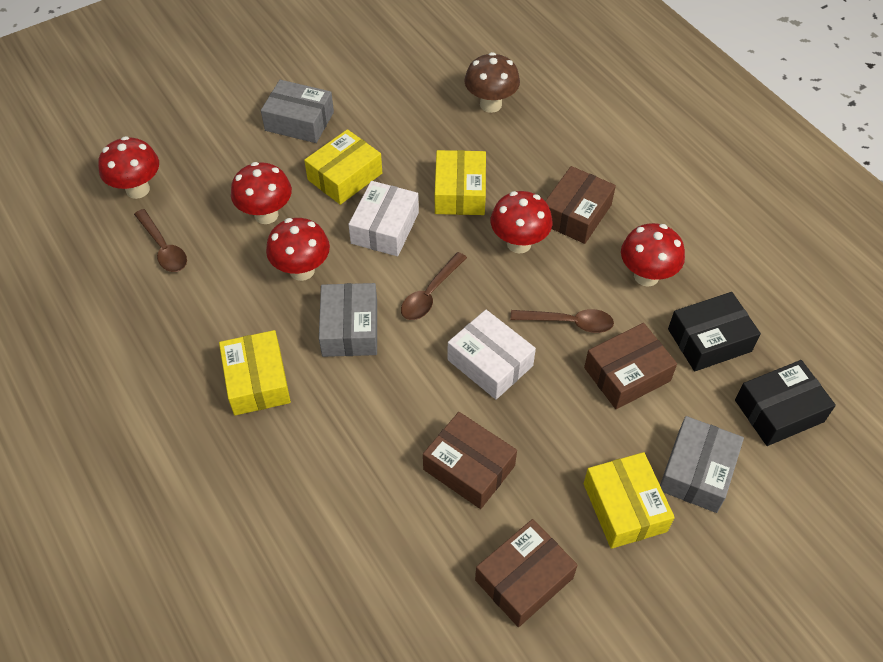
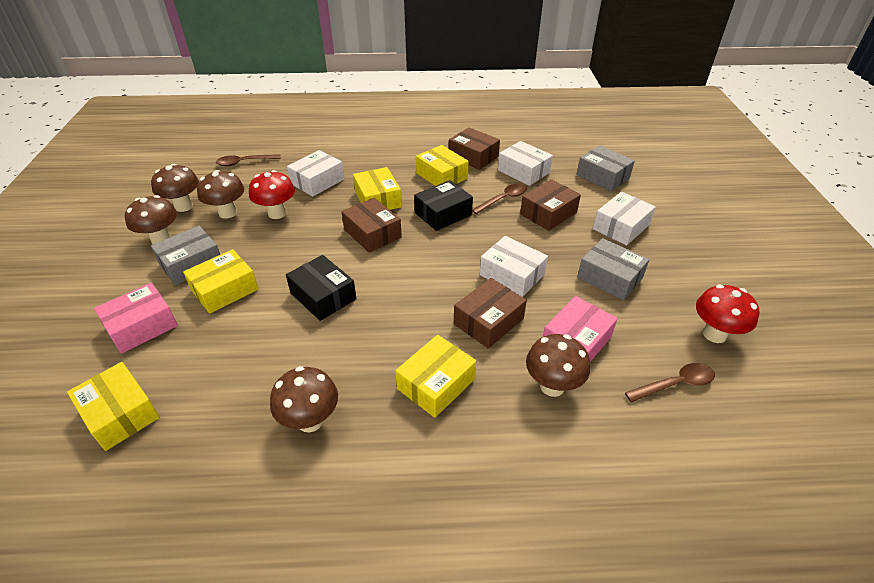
brown mushroom: [464,52,520,113] = 1 -> [125,195,177,244] [151,164,199,212] [197,170,244,219] [270,366,338,433] [526,334,590,397] = 5
pink box: none = 0 -> [94,283,178,354] [543,296,618,362] = 2
red mushroom: [98,136,159,199] [231,162,292,224] [266,218,330,281] [491,191,553,254] [621,223,685,287] = 5 -> [249,170,295,219] [696,285,760,343] = 2
white box: [348,181,419,256] [448,310,536,400] = 2 -> [287,150,344,197] [480,236,548,297] [498,141,553,186] [593,192,656,246] = 4
yellow box: [219,330,291,415] [304,129,382,205] [435,150,486,215] [583,452,675,549] = 4 -> [67,362,160,451] [183,249,259,314] [353,167,402,210] [395,335,477,418] [416,145,469,186] = 5

